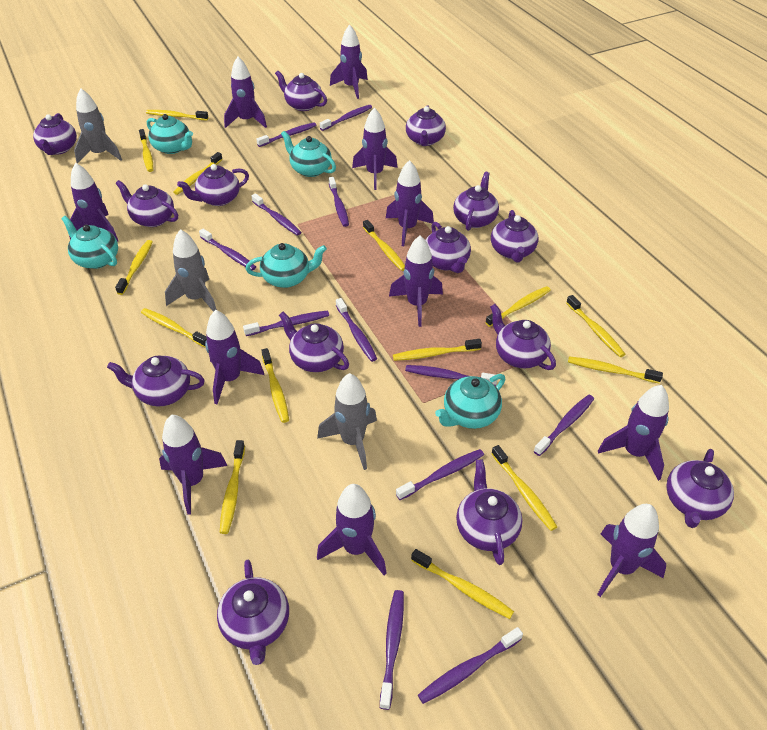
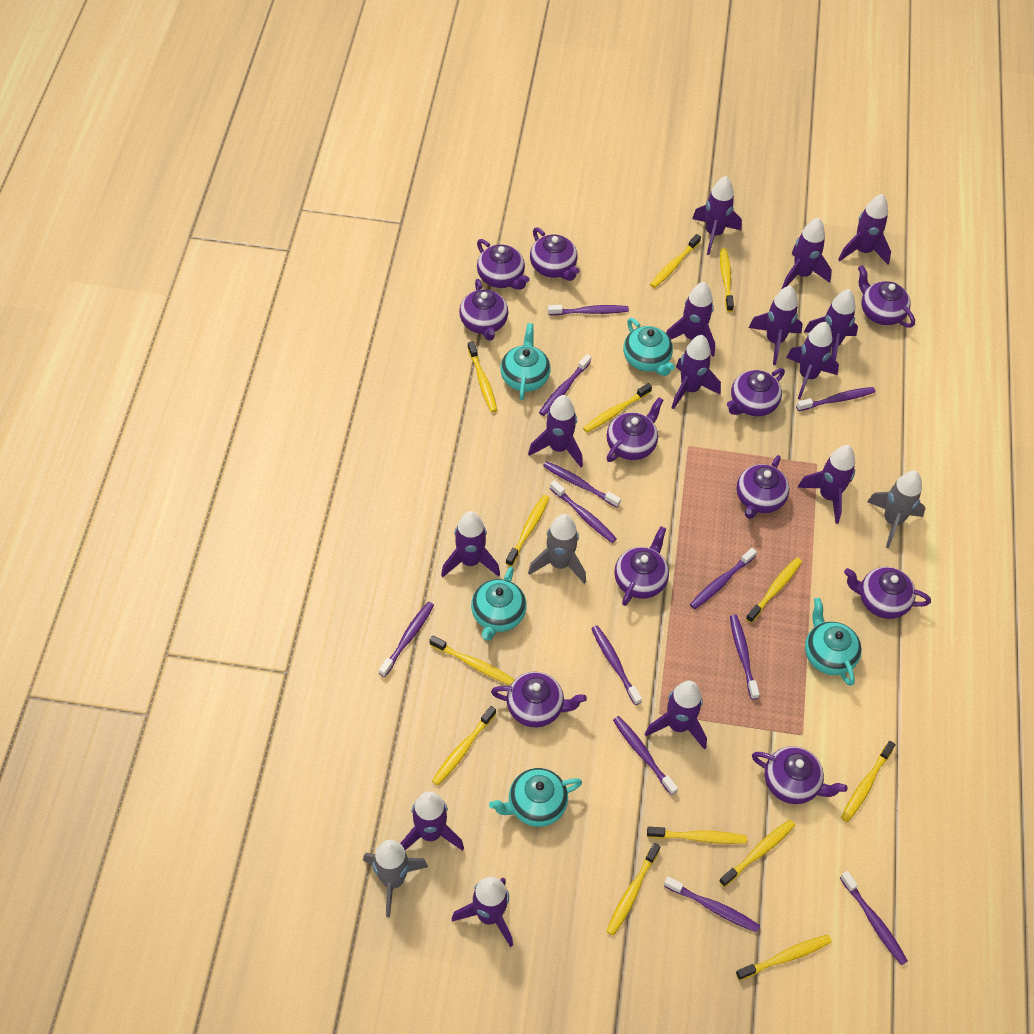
purple rocket: [69,163,118,242] [159,415,228,515] [205,310,264,404] [224,57,267,128] [317,484,386,575] [330,24,368,99] [352,107,398,190] [386,160,434,246] [389,235,443,327] [597,504,666,597] [598,385,669,481] = 11 -> [400,791,464,851] [441,511,500,578] [451,877,513,947] [528,395,583,467] [645,681,707,749] [666,282,715,357] [672,335,721,409] [692,176,742,255] [749,285,803,365] [782,218,832,289] [786,322,839,399] [797,445,855,524] [804,289,858,360] [838,194,891,264] = 14
purple teapot: [33,113,77,155] [107,355,205,406] [116,180,178,227] [177,164,249,206] [217,560,289,665] [275,71,327,111] [279,312,349,372] [406,105,446,146] [426,222,471,273] [453,172,499,231] [456,459,522,565] [490,304,556,370] [491,210,538,262] [666,449,734,528] = 14 -> [459,279,508,341] [477,239,530,290] [491,672,587,727] [530,227,579,281] [607,397,663,462] [614,526,669,606] [727,368,785,416] [737,455,789,519] [752,746,848,804] [844,567,931,619] [858,265,915,328] = 11
yellow toothbrush: [115,240,152,295] [139,129,153,172] [141,308,207,347] [146,110,208,120] [174,152,223,195] [220,440,245,534] [261,348,289,423] [363,220,405,271] [393,339,482,361] [411,549,514,619] [485,286,551,327] [491,445,557,531] [566,295,625,357] [568,356,663,383] = 14 -> [429,635,515,685] [432,706,496,786] [468,341,497,412] [505,495,549,567] [583,383,652,433] [606,843,660,936] [647,827,747,844] [650,234,701,288] [719,820,795,887] [720,248,734,312] [736,935,832,981] [746,558,802,623] [841,741,896,822] = 13

